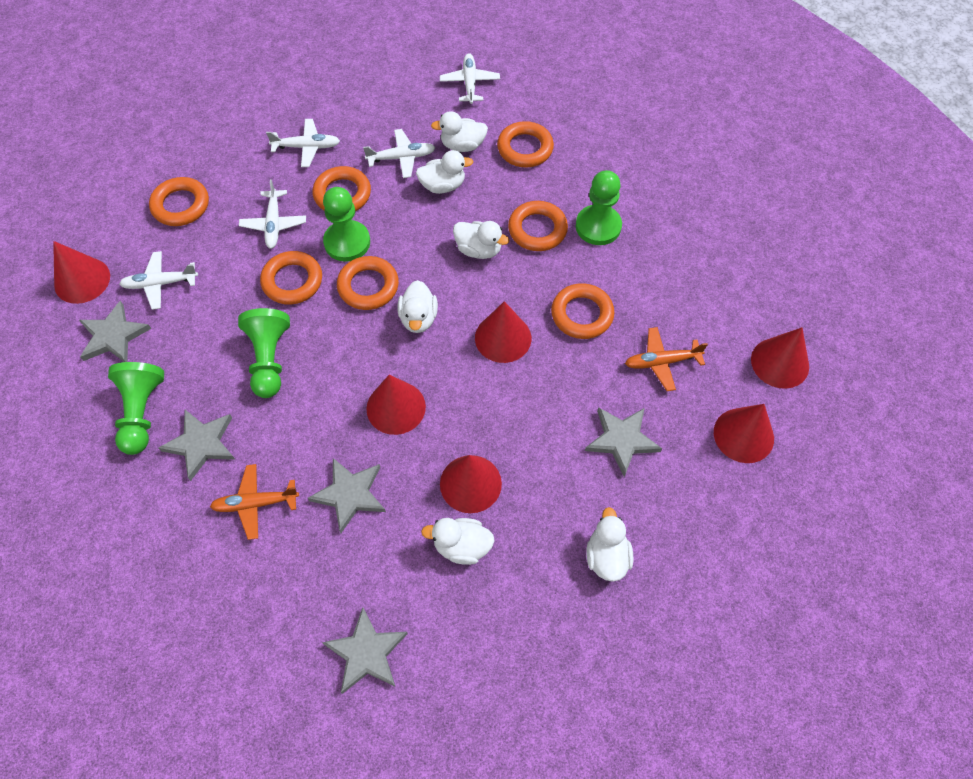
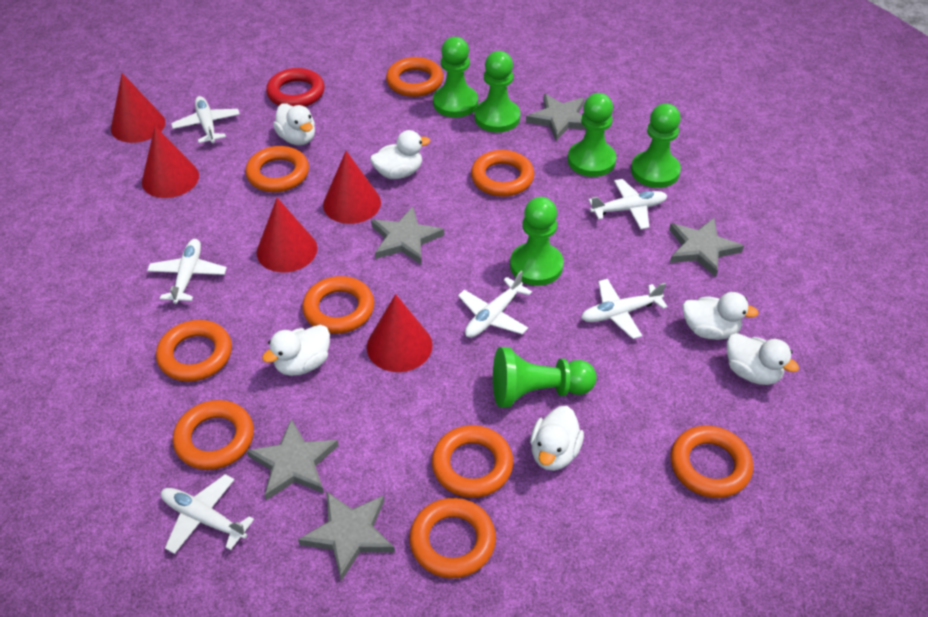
green pawn: [108,362,164,455] [238,308,290,398] [323,187,370,262] [576,170,622,245] = 4 -> [433,37,478,118] [475,51,520,132] [493,347,597,408] [510,197,564,286] [568,93,616,177] [631,103,681,188] = 6
orange plane: [210,464,299,540] [625,327,708,391] = 2 -> none = 0
orange ring: [149,177,209,226] [260,251,322,305] [312,166,371,211] [337,256,399,310] [497,121,554,168] [508,201,568,251] [551,283,615,339] = 7 -> [156,320,232,382] [173,400,254,470] [245,146,309,192] [302,276,374,334] [386,57,443,97] [409,498,496,578] [432,425,513,498] [471,150,534,197] [670,425,753,498] = 9
red cone: [53,241,110,304] [367,375,426,435] [440,455,502,513] [475,301,531,363] [714,404,774,463] [751,327,809,389] = 6 -> [111,73,165,143] [142,126,199,198] [257,198,317,272] [323,151,381,224] [367,294,433,372] = 5
red ring: none = 0 -> [266,68,325,107] = 1
white plane: [119,251,198,310] [239,179,306,249] [266,119,340,167] [363,129,435,178] [440,53,500,104] = 5 -> [147,239,227,304] [161,474,254,554] [171,96,240,143] [458,271,532,338] [581,279,667,339] [588,179,667,230] = 6

